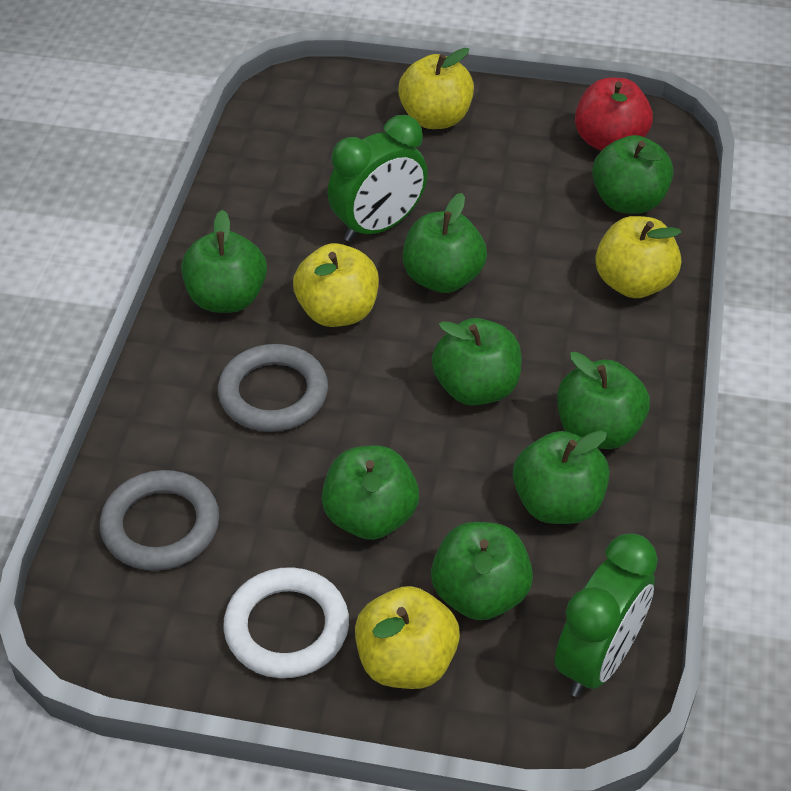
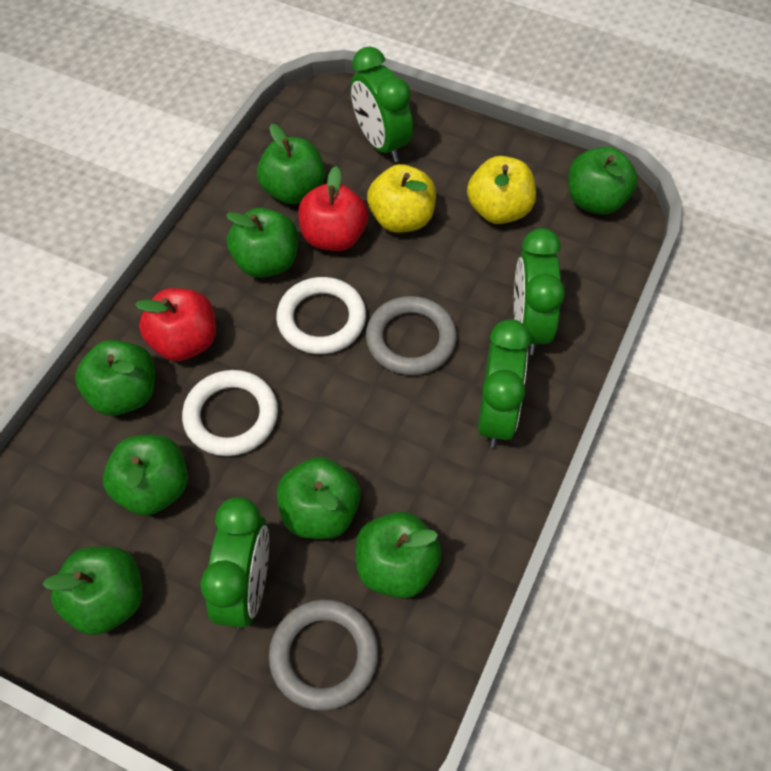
green clock: [328,115,428,242] [555,534,658,697] = 2 -> [200,497,269,630] [351,46,413,162] [478,319,531,448] [514,228,565,355] = 4
red apple: [575,78,653,151] = 1 -> [135,288,216,361] [298,166,368,251] = 2
white ring: [223,567,349,678] = 1 -> [182,370,278,456] [276,277,366,354] = 2
yellow apple: [293,243,379,327] [355,586,460,689] [398,48,474,129] [595,216,682,298] = 4 -> [367,164,436,233] [467,156,536,224] = 2

